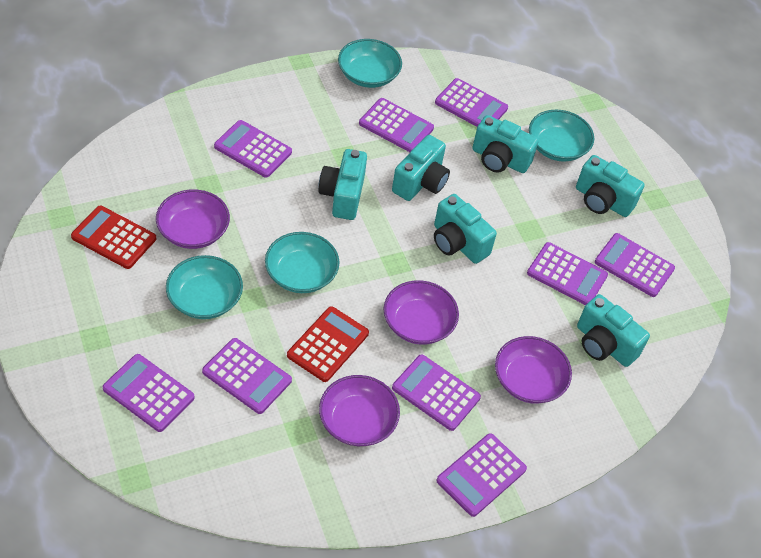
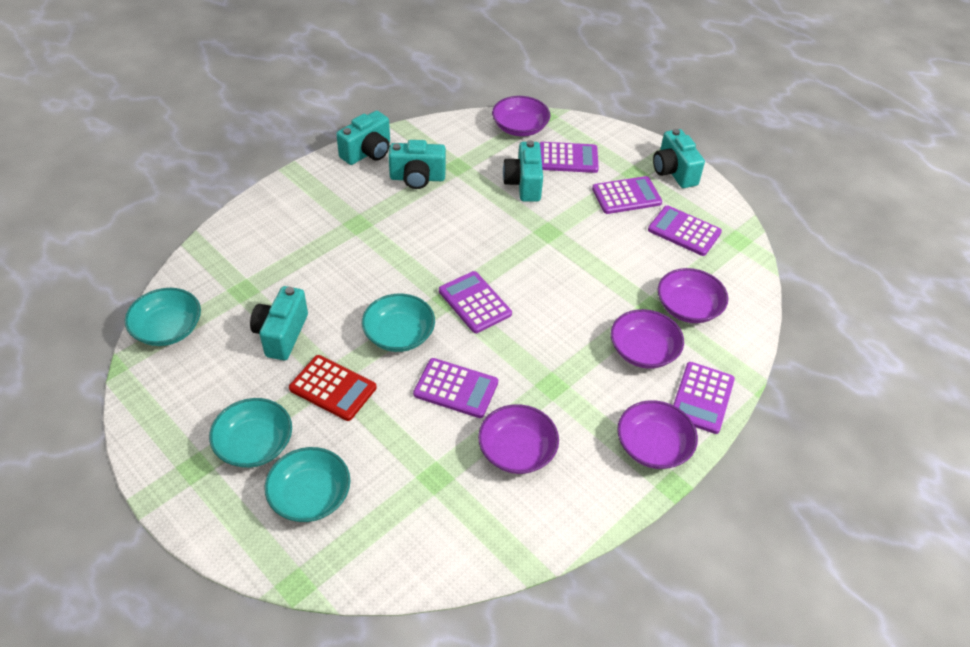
purple bowl: [156,189,230,249] [319,375,400,446] [384,280,459,345] [495,336,572,404] = 4 -> [478,404,559,474] [492,96,550,136] [611,309,684,369] [617,400,698,469] [658,268,728,323] = 5
purple calculator: [102,354,195,432] [202,338,292,414] [214,120,292,178] [359,98,434,152] [392,354,481,431] [435,78,508,127] [436,433,527,517] [527,242,608,305] [595,233,675,297] = 9 -> [413,358,498,418] [439,271,512,333] [540,142,599,173] [592,176,662,214] [648,205,722,256] [673,362,735,434] = 6
red calculator: [71,206,156,269] [287,306,369,382] = 2 -> [289,355,377,421] = 1
turquoise camera: [318,149,367,220] [392,135,450,201] [434,194,497,264] [472,115,539,173] [576,155,645,217] [577,294,650,367] = 6 -> [250,286,308,360] [336,111,390,165] [388,140,446,189] [503,140,543,202] [653,129,705,188] = 5

